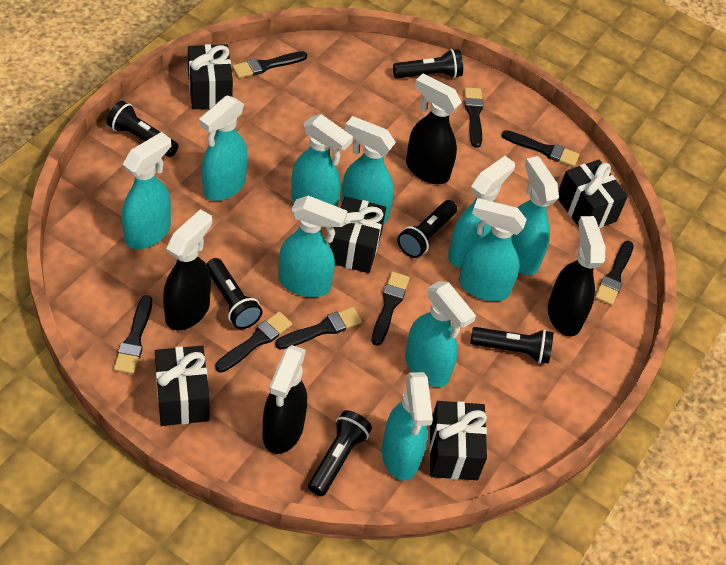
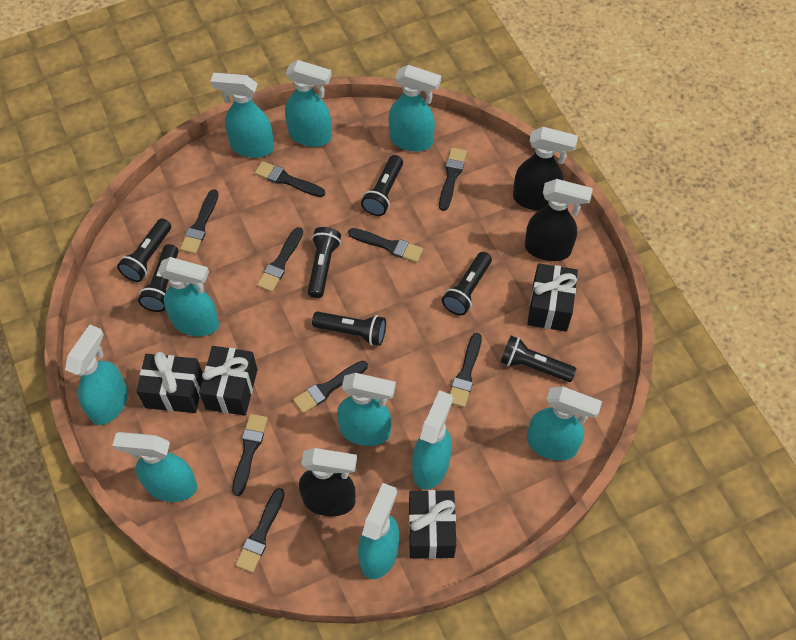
black brush: [114,295,152,374] [215,311,292,373] [232,51,307,78] [275,307,362,350] [372,272,410,346] [464,87,483,148] [502,130,580,167] [595,241,634,306] = 8 -> [180,189,218,254] [232,414,268,496] [235,488,285,573] [254,161,325,197] [257,227,303,292] [293,361,368,413] [348,228,423,263] [439,148,467,211] [450,333,482,407] = 9
black flashlight: [107,101,179,157] [206,258,263,329] [308,410,372,496] [393,49,463,78] [397,200,457,258] [470,327,553,364] = 6 -> [117,219,171,282] [138,244,179,312] [308,227,341,298] [312,312,386,346] [361,155,403,216] [442,252,492,315] [501,336,576,382] = 7
black gift: [155,346,209,426] [188,44,233,109] [330,196,386,273] [429,401,487,480] [558,160,628,229] = 5 -> [136,352,203,413] [199,346,257,416] [409,490,456,559] [527,263,578,332] = 4
black spray bottle: [163,209,212,330] [263,345,307,454] [406,73,462,184] [548,216,605,337] = 4 -> [299,448,357,516] [513,127,578,211] [525,179,593,261] = 3

